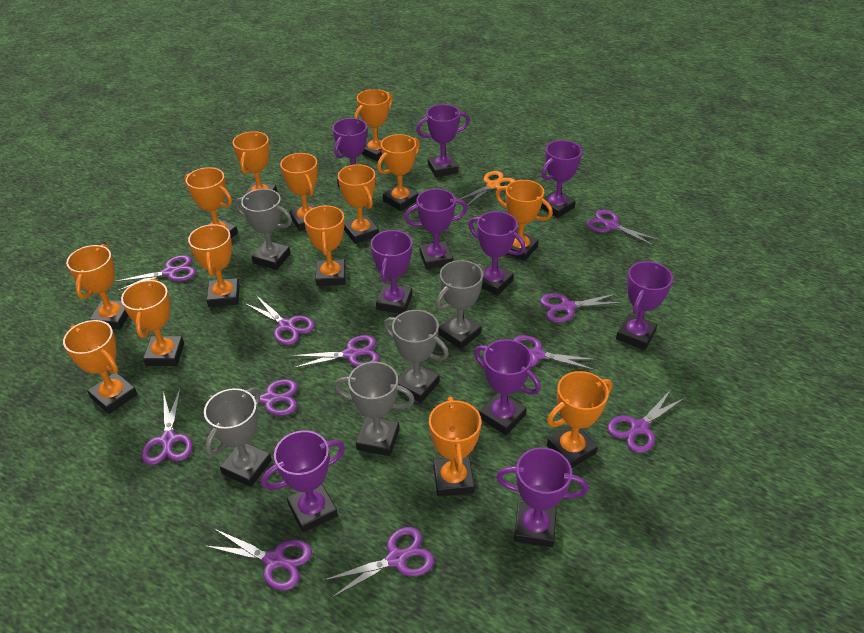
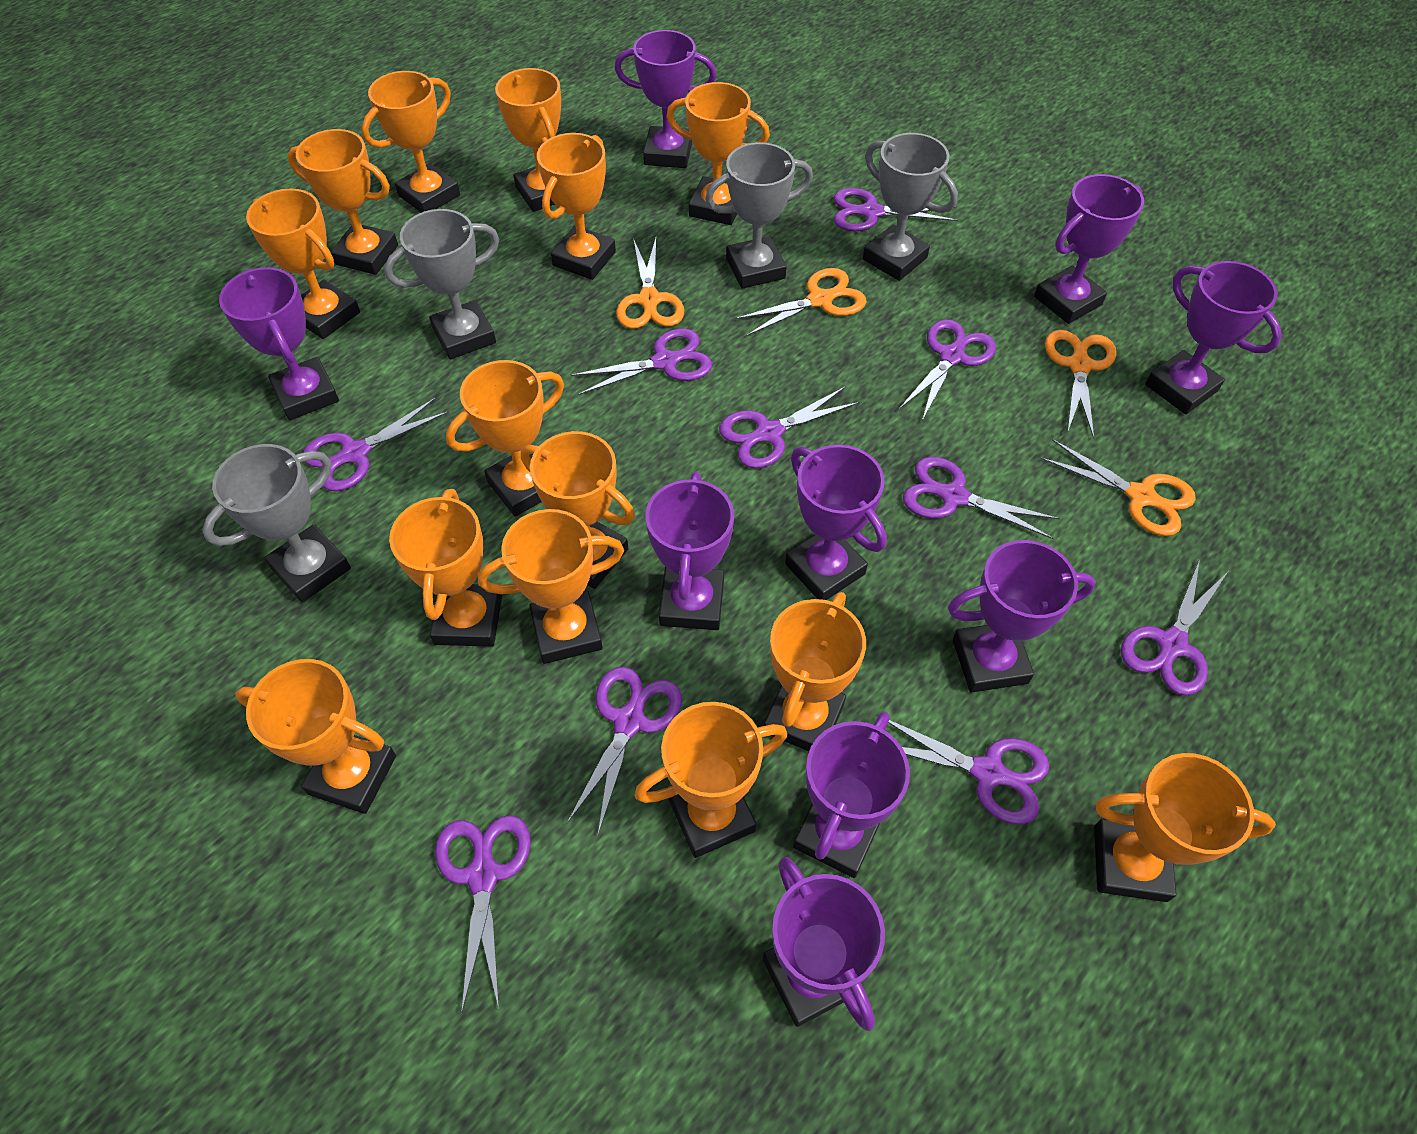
grey trophy: [204,387,272,487] [235,189,292,270] [335,361,415,456] [384,310,449,403] [436,260,485,349] = 5 -> [202,444,351,602] [384,209,499,359] [705,142,813,289] [863,133,958,281] = 4
orange scissors: [460,171,516,206] = 1 -> [616,238,684,329] [735,268,867,336] [1040,439,1196,536] [1045,330,1116,439] = 4
purple scissors: [114,255,196,291] [142,389,193,465] [205,529,312,591] [207,379,298,416] [244,295,315,345] [291,335,380,368] [323,527,434,598] [513,335,597,371] [540,293,623,323] [586,210,661,246] [608,390,685,453] = 11 -> [303,397,449,491] [435,815,531,1013] [567,667,682,834] [571,329,712,395] [719,387,860,469] [834,188,958,231] [877,715,1049,824] [899,319,996,420] [903,457,1060,539] [1121,559,1228,696] = 10
purple trophy: [261,430,345,533] [332,118,367,187] [371,230,412,314] [404,189,467,269] [416,104,470,177] [469,211,526,296] [474,339,541,435] [496,447,589,547] [541,140,583,218] [616,261,673,350] = 10 -> [219,267,339,420] [615,30,717,168] [646,472,734,630] [763,857,885,1031] [785,445,887,600] [793,711,910,878] [948,540,1096,693] [1034,174,1144,324] [1145,261,1282,414] = 9

